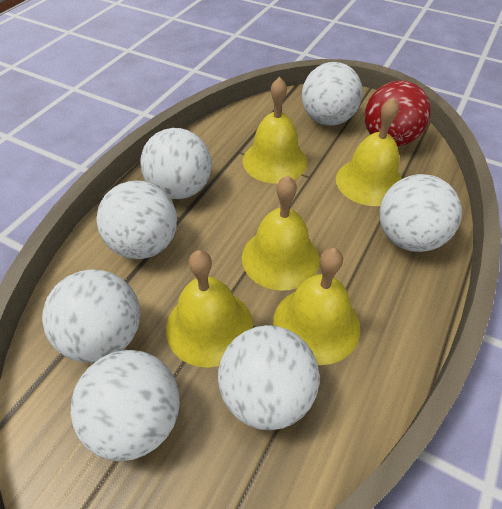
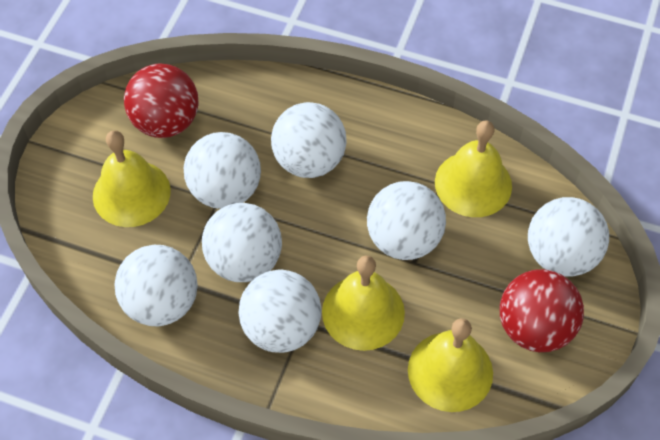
red ball: [365,81,431,146] = 1 -> [124,64,199,138] [499,269,584,352] = 2
yellow bell: [166,250,253,368] [242,176,320,291] [243,77,307,183] [273,248,360,365] [336,97,402,206] = 5 -> [93,130,171,227] [322,256,405,351] [408,318,493,412] [435,120,512,217] = 4

